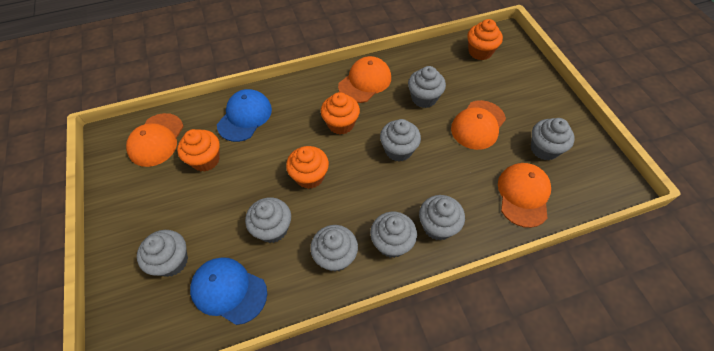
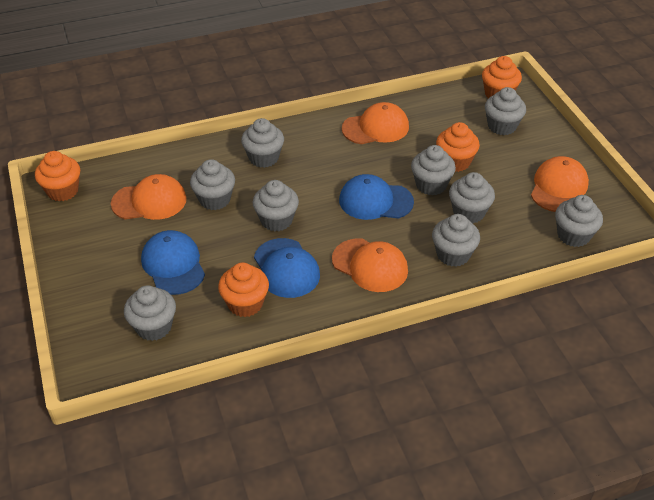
blue cap: [190,257,267,325] [217,89,272,142] = 2 -> [141,230,205,295] [254,238,320,298] [339,174,414,220] = 3
grey cupcake: [137,230,188,277] [245,197,291,243] [310,225,358,272] [370,212,417,258] [380,119,421,161] [408,66,446,108] [419,195,465,240] [531,118,575,160] = 8 -> [124,285,176,341] [190,159,235,210] [241,118,284,168] [252,180,299,231] [411,145,456,195] [432,214,480,267] [449,172,495,224] [485,87,526,135] [555,195,603,247] = 9

